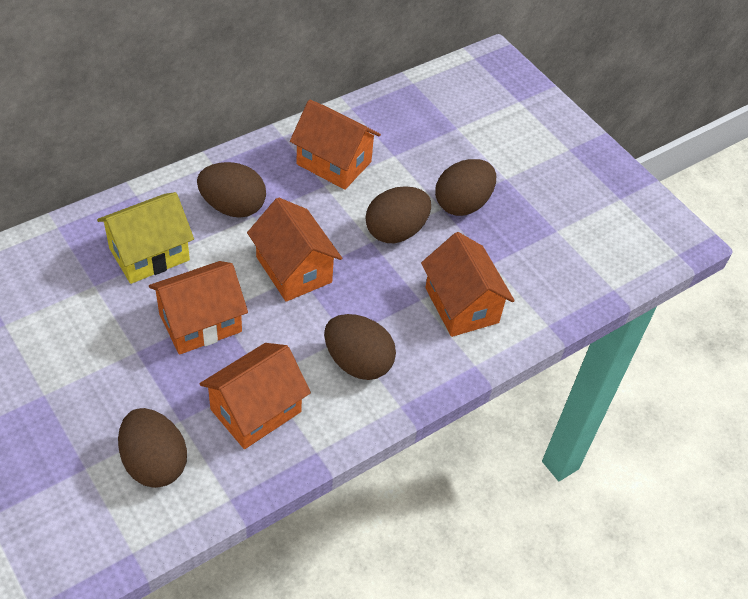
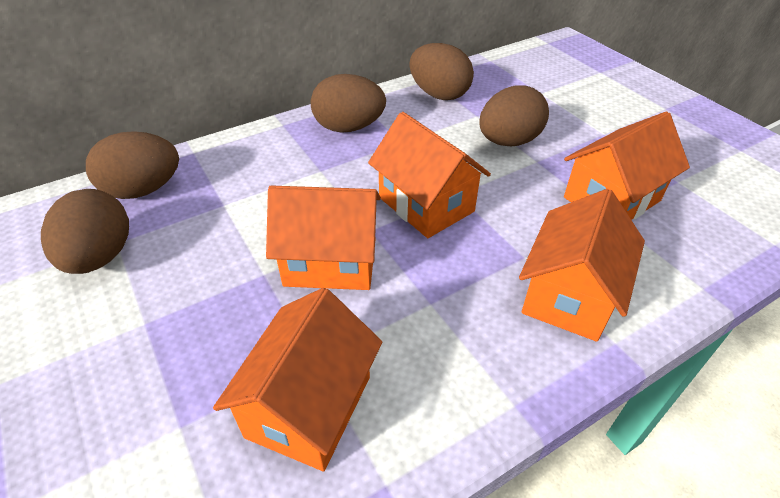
yellow house: [97,192,194,284] = 1 -> none = 0

